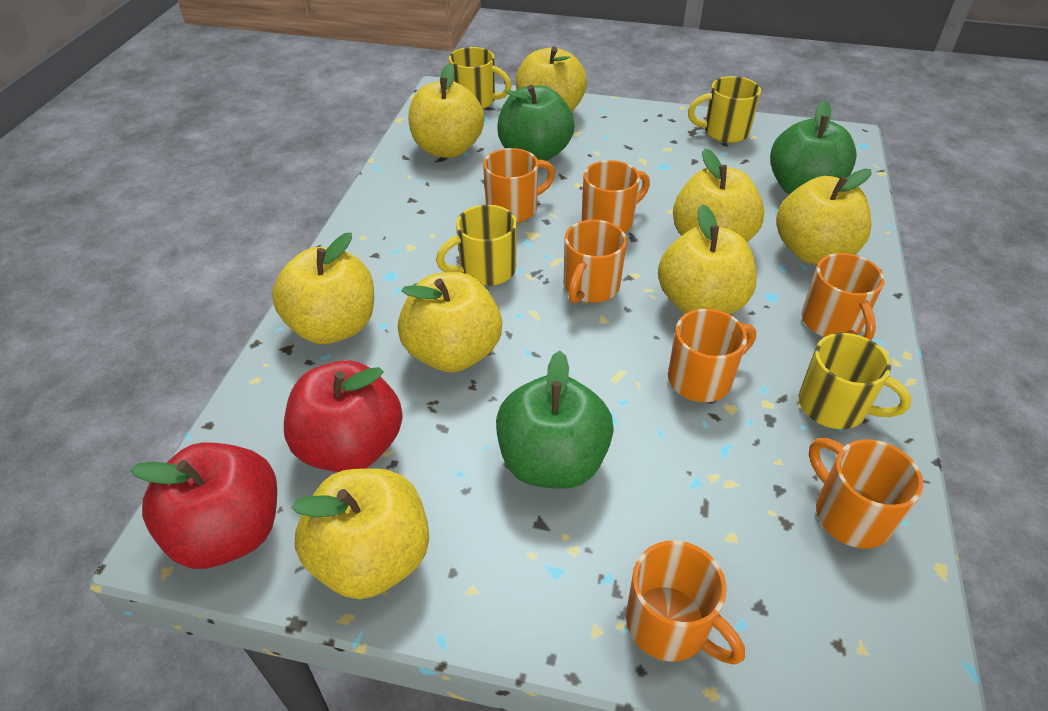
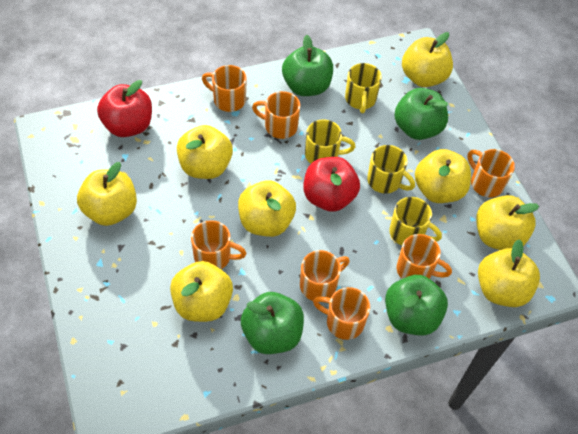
green apple: [496,351,614,489] [497,85,575,161] [770,100,857,194] = 3 -> [241,292,304,354] [282,35,333,96] [385,275,448,336] [395,88,448,140] = 4

